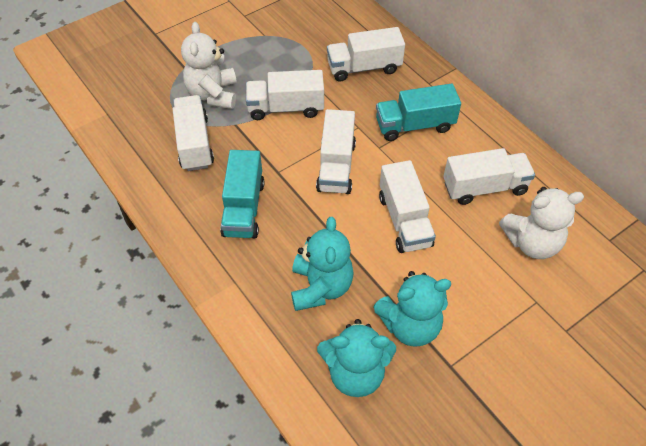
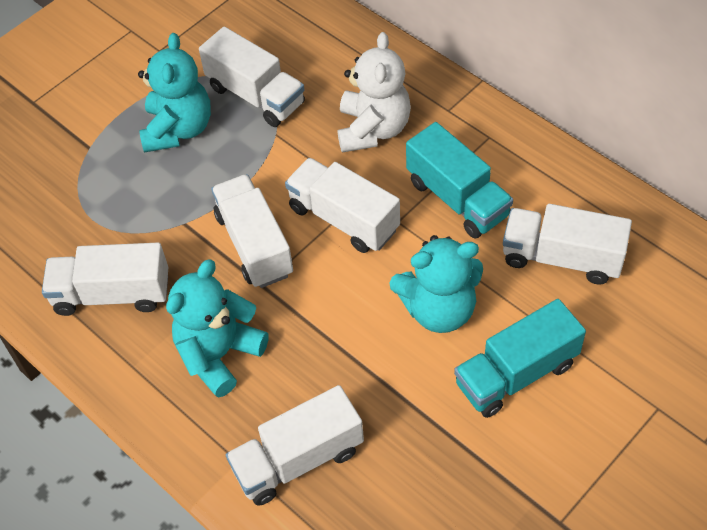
white teddy bear: [181,22,237,109] [499,187,584,259] = 2 -> [338,32,411,153] = 1

